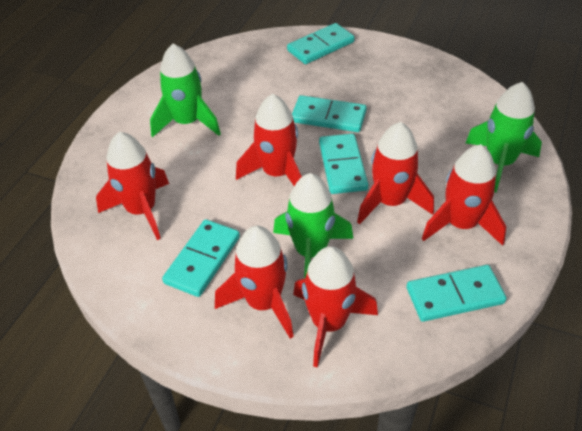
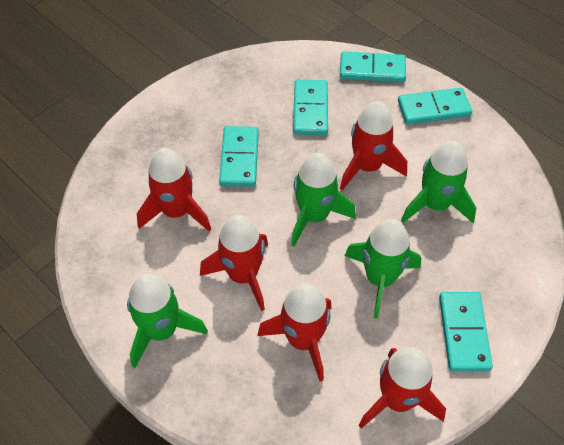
green rocket: [150,44,221,137] [273,173,353,278] [465,82,542,193] = 3 -> [127,274,208,368] [291,153,356,247] [345,219,421,319] [401,141,476,223] = 4
red rocket: [96,132,169,240] [215,226,294,339] [236,94,302,186] [293,246,378,368] [357,122,434,225] [422,144,506,246] = 6 -> [137,148,211,231] [200,215,268,311] [257,284,331,381] [340,101,407,190] [359,347,446,429] = 5

